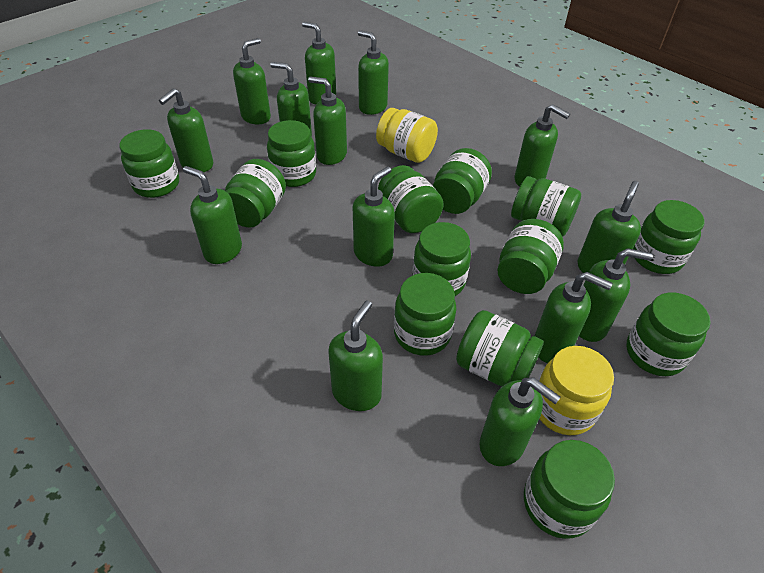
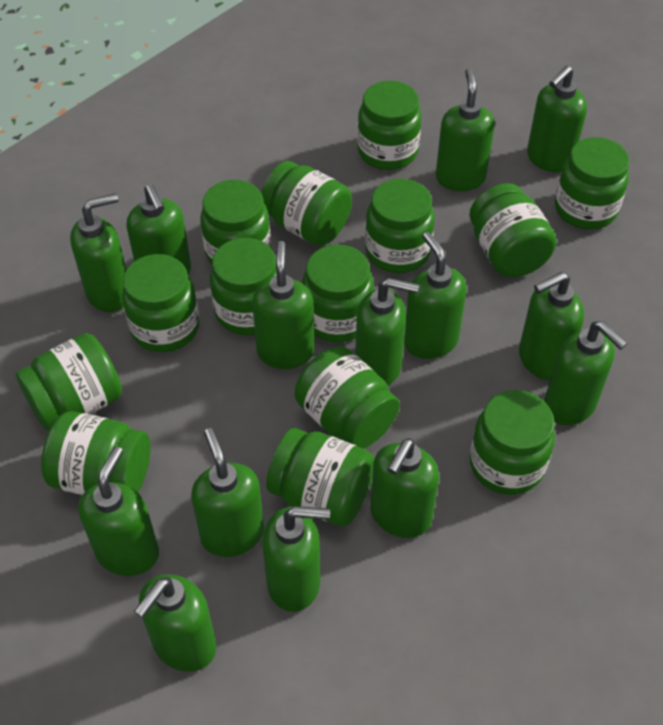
green jar: [119,129,179,198] [225,159,286,228] [267,120,316,187] [378,165,444,233] [394,273,457,356] [412,222,471,296] [432,148,492,214] [456,310,544,386] [497,219,564,294] [511,176,581,237] [524,440,615,539] [626,293,711,376] [633,200,705,274] = 13 -> [16,333,122,431] [41,411,151,495] [122,254,199,352] [201,180,271,265] [210,238,277,335] [261,161,352,246] [266,428,374,527] [295,346,400,449] [302,244,374,342] [357,81,422,170] [365,179,435,273] [470,183,557,277] [470,390,555,495] [555,137,630,230] = 14
yellow jar: [376,108,438,163] [539,346,614,435] = 2 -> none = 0

